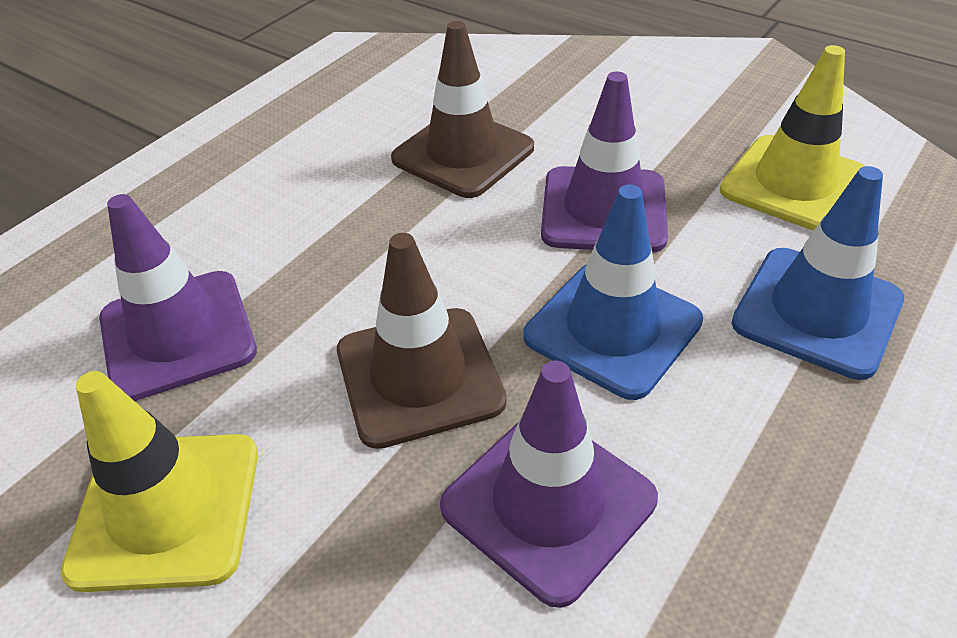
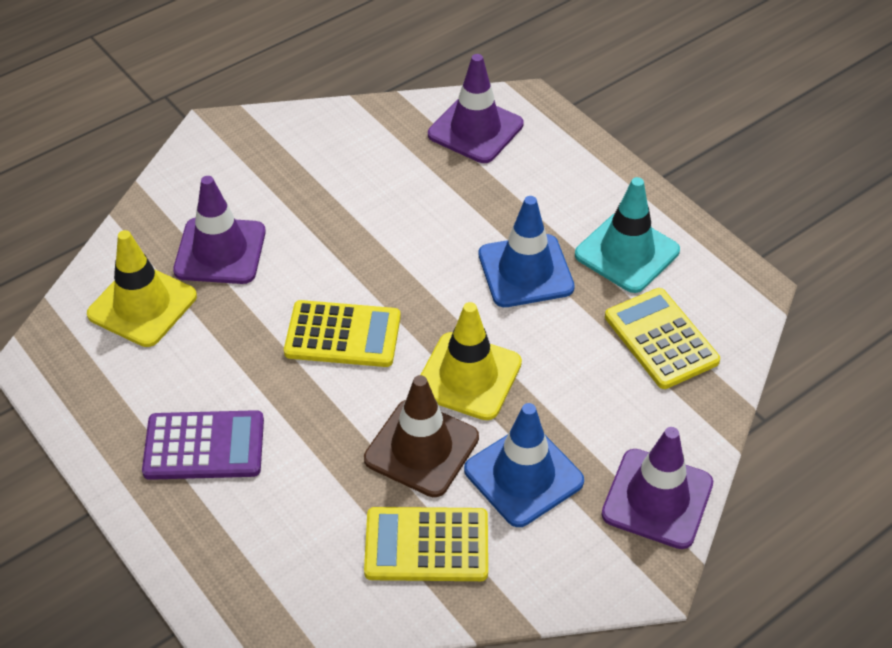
brown traffic cone: [337,233,507,449] [391,21,534,198] = 2 -> [364,375,479,497] = 1
purple calculator: none = 0 -> [142,410,264,480] = 1
turquoise traffic cone: none = 0 -> [575,177,680,293] = 1
yellow calculator: none = 0 -> [284,300,401,367] [364,507,488,581] [605,288,720,389] = 3

